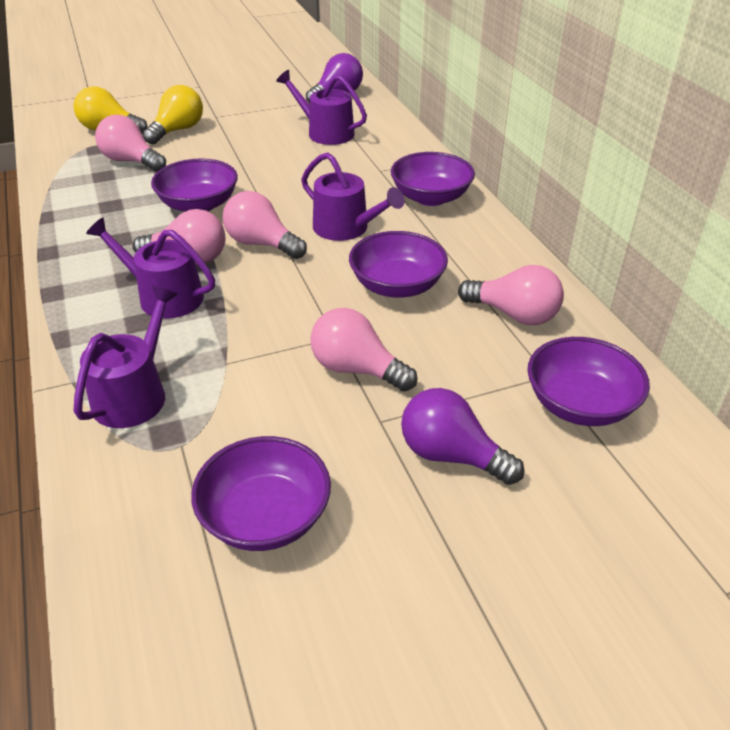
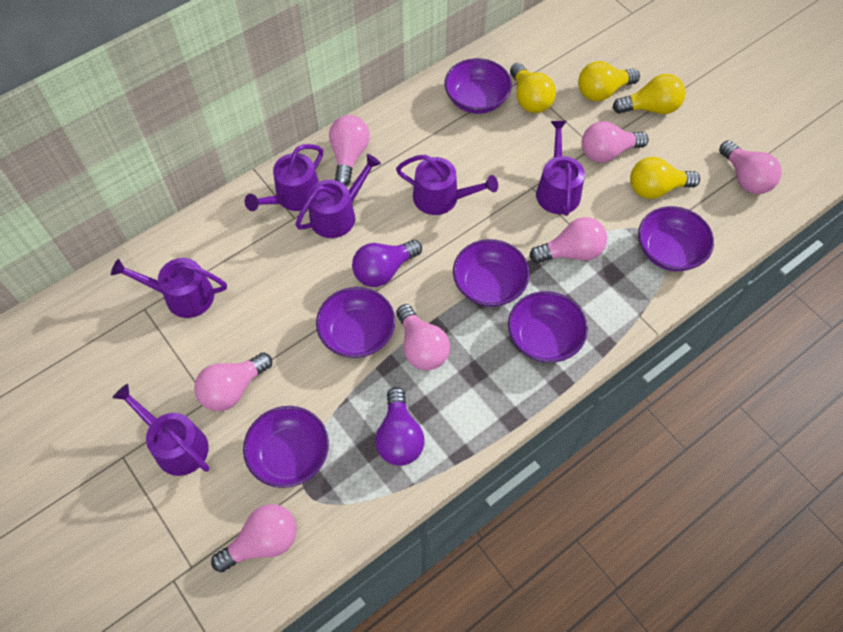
pink light bulb: [95,115,166,172] [132,209,225,264] [223,191,307,259] [310,308,417,392] [458,265,564,325] = 5 -> [194,352,272,411] [211,504,297,573] [329,115,370,186] [396,304,450,371] [529,217,607,263] [582,121,649,163] [719,140,782,194] = 7
purple bowl: [151,158,238,212] [191,436,331,551] [349,231,448,298] [391,152,475,206] [527,337,650,426] = 5 -> [243,406,329,488] [316,287,395,358] [444,58,512,114] [453,239,530,307] [508,291,588,363] [638,206,714,271] = 6
purple watering can: [73,286,178,428] [86,218,215,319] [276,70,367,145] [301,152,405,241] = 4 -> [111,258,227,318] [113,384,210,476] [245,144,323,211] [295,154,381,238] [396,154,498,215] [536,121,585,216] = 6
yellow light bulb: [74,86,148,134] [143,85,203,144] = 2 -> [510,63,556,113] [578,61,640,101] [613,74,686,114] [630,157,700,199] = 4

